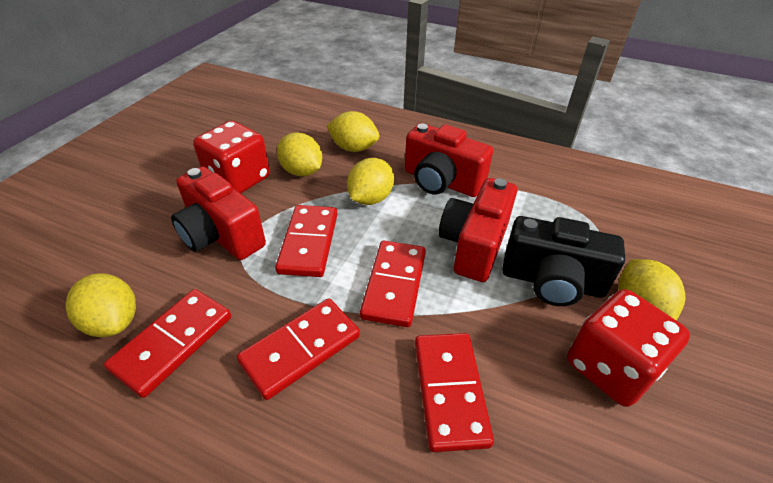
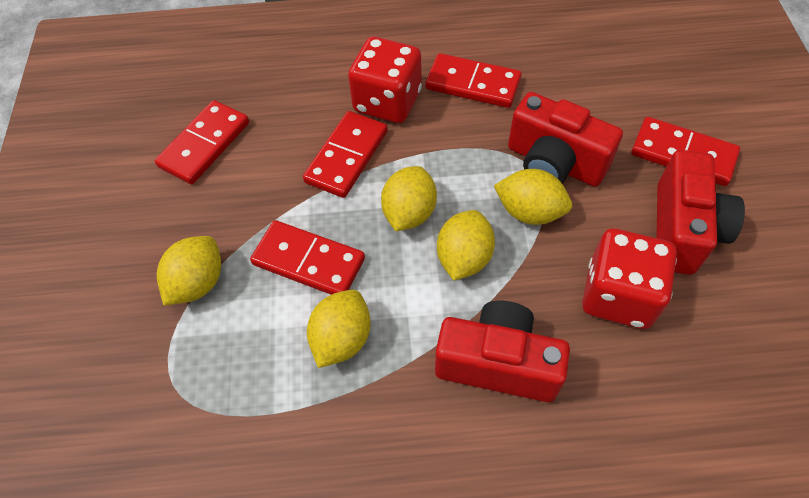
black camera: [502,216,625,306] = 1 -> none = 0

